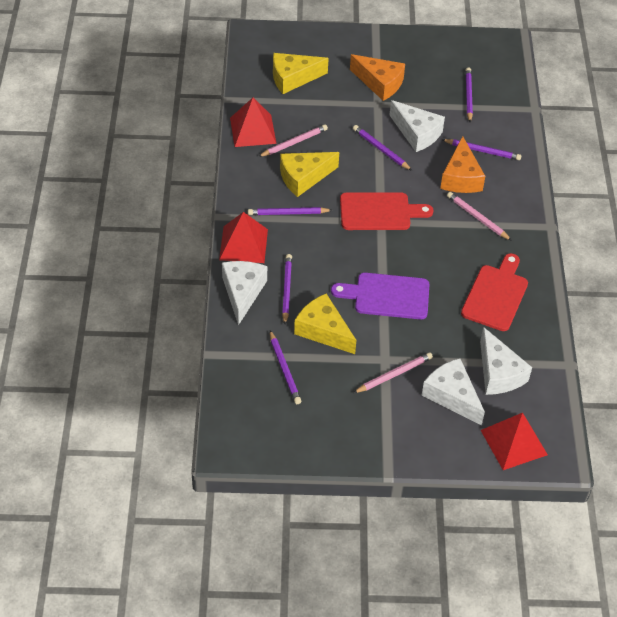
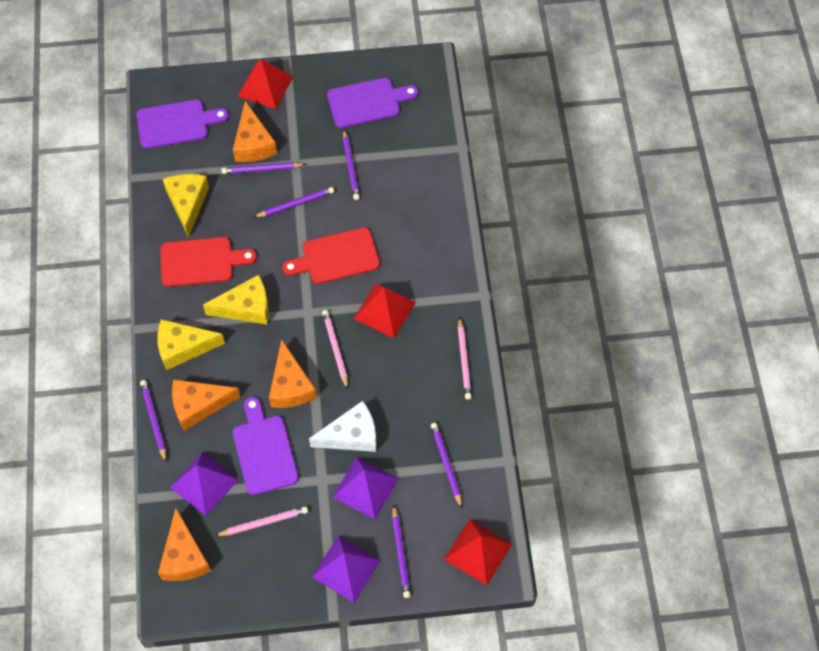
orange cheese: [350,54,405,101] [440,136,485,193] = 2 -> [158,508,211,581] [172,379,241,431] [233,101,277,162] [269,339,317,408] = 4
purple cutting board: [331,273,429,319] = 1 -> [136,100,229,149] [233,397,299,495] [327,78,419,128] = 3
purple pyramid: none = 0 -> [170,451,239,516] [312,535,381,602] [333,457,399,519] = 3
white cheese: [222,261,267,325] [390,100,445,152] [422,358,485,426] [480,327,532,395] = 4 -> [309,401,376,452] = 1

